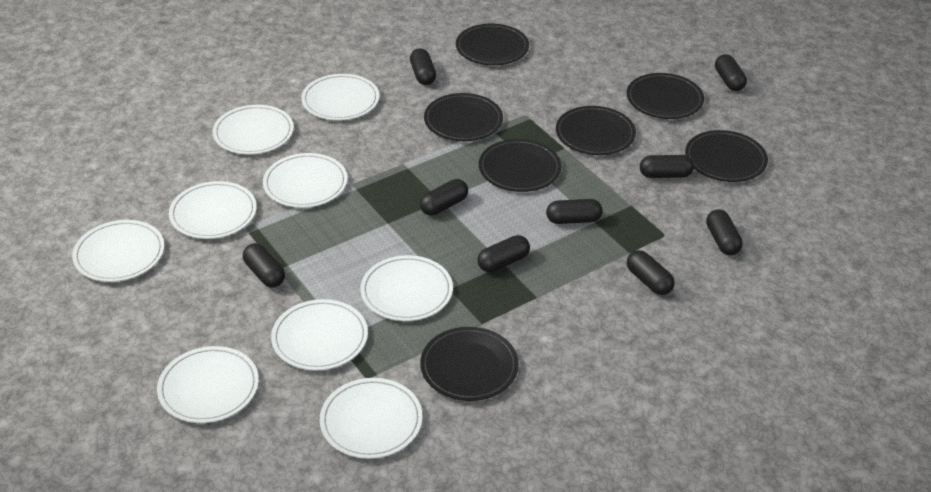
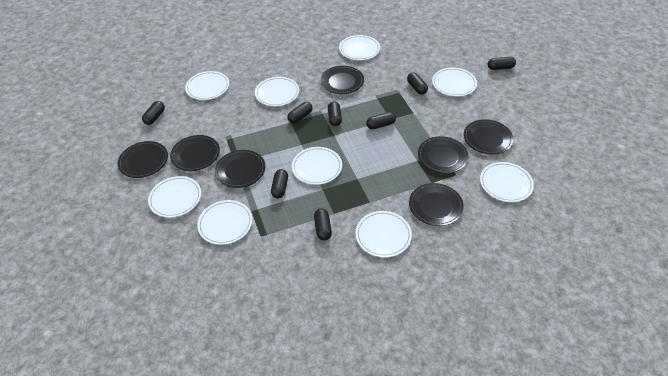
black capsule: [243,243,285,288] [410,48,436,85] [420,179,468,216] [477,235,530,272] [546,199,603,224] [627,250,675,295] [640,155,694,178] [706,209,743,255] [715,54,747,91] = 9 -> [142,101,165,125] [271,169,288,199] [287,102,313,124] [314,208,332,241] [328,101,342,126] [366,112,396,130] [407,73,428,95] [488,57,516,70] = 8

